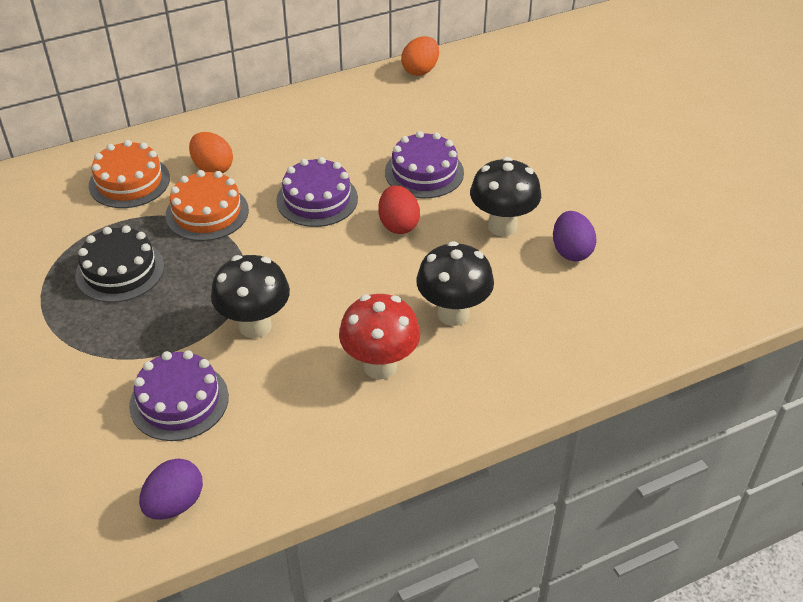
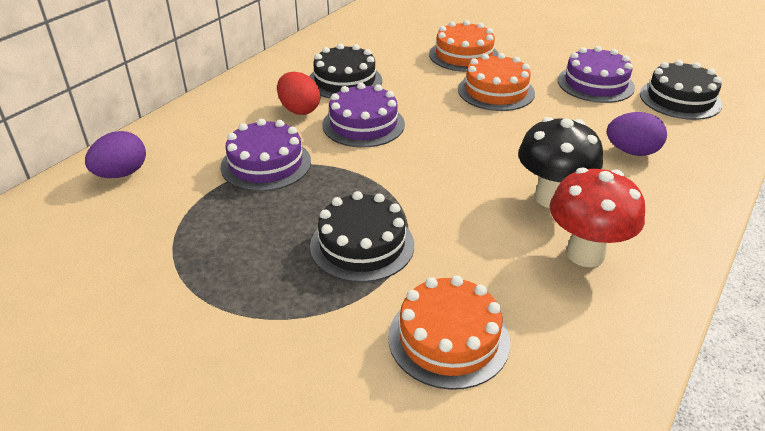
black cake: [75,225,164,303] = 1 -> [309,44,382,99] [310,191,414,282] [640,60,722,120] = 3
black mushroom: [211,255,290,338] [416,241,494,326] [470,157,541,237] = 3 -> [518,117,603,208] = 1
orange cake: [89,140,170,208] [166,170,249,241] = 2 -> [388,275,510,390] [429,20,499,72] [458,53,535,111] = 3
orange egg: [189,132,233,173] [401,36,439,76] = 2 -> none = 0

